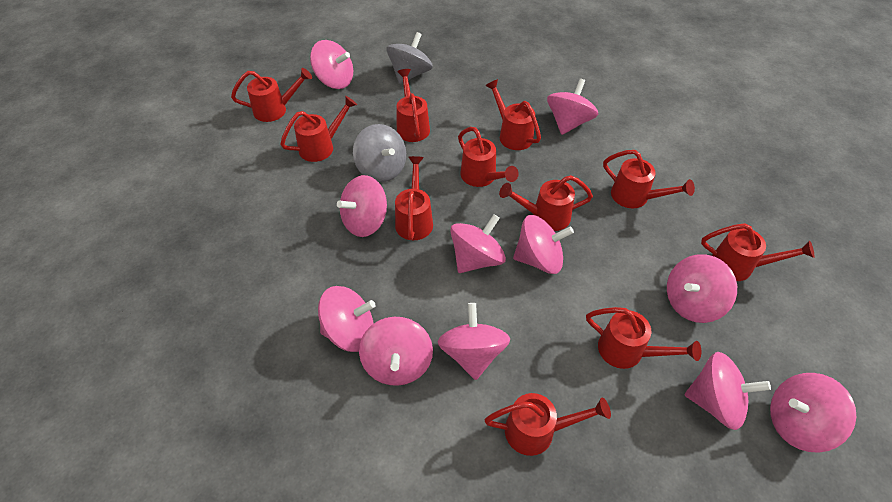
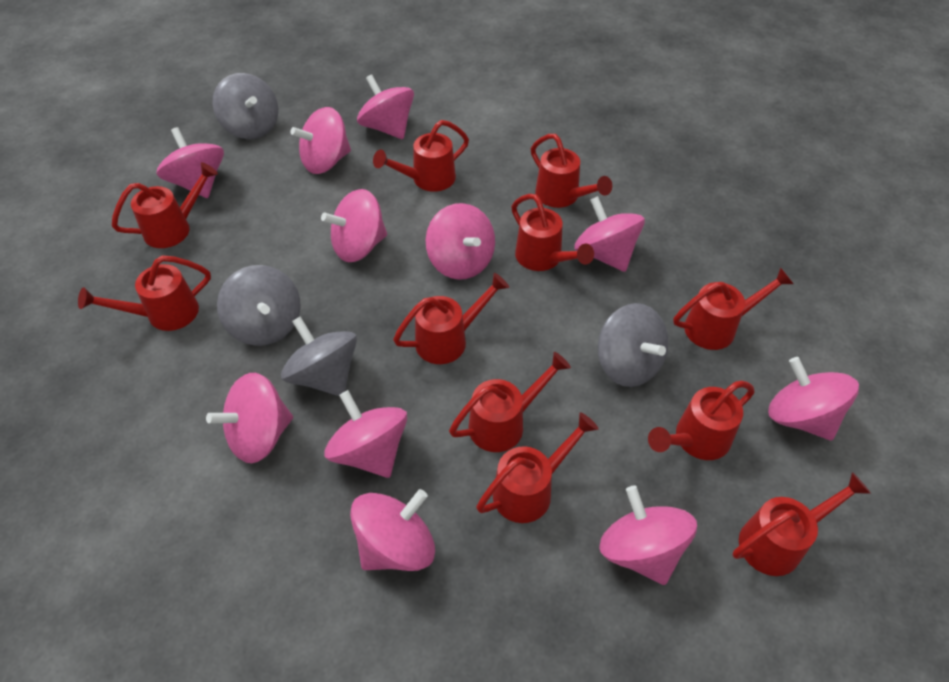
grey spinning top: [353,124,406,182] [386,32,433,84] = 2 -> [212,73,278,139] [217,265,301,346] [281,316,357,396] [598,303,668,387] = 4

